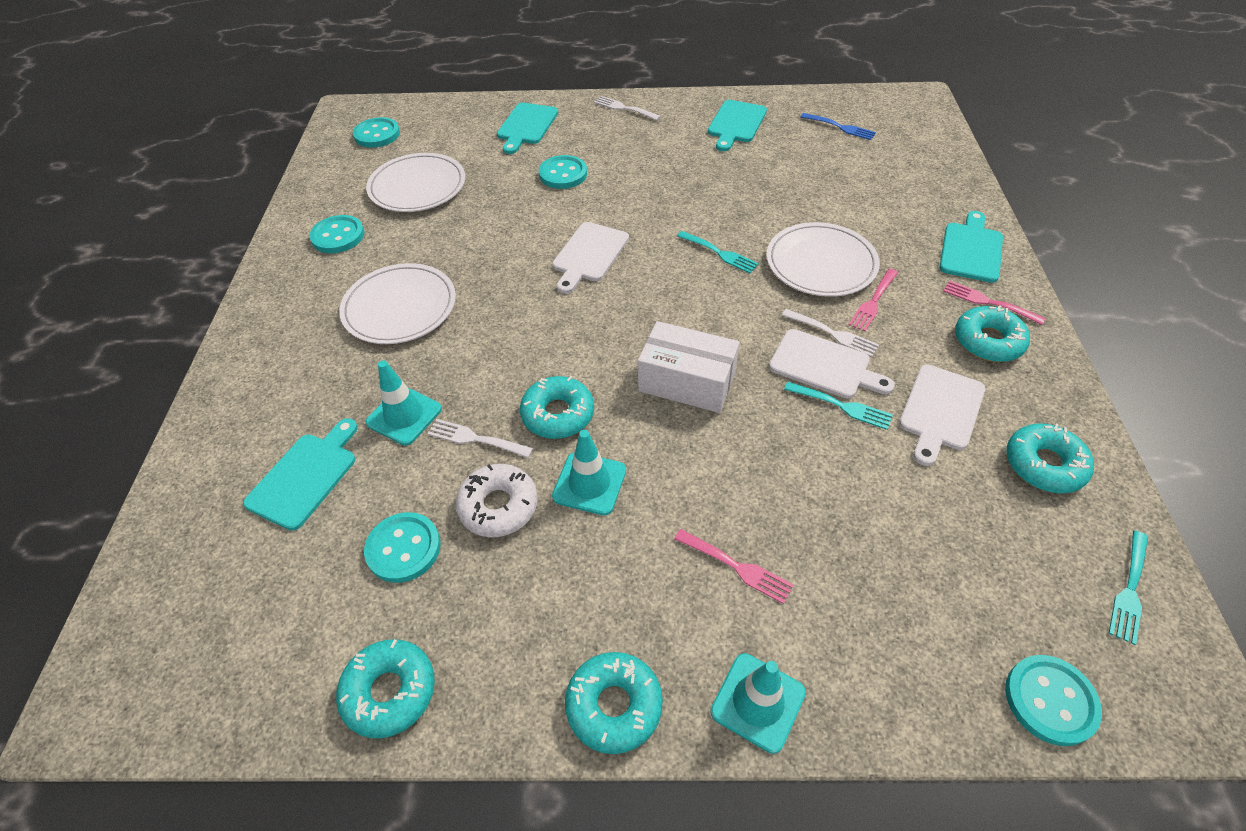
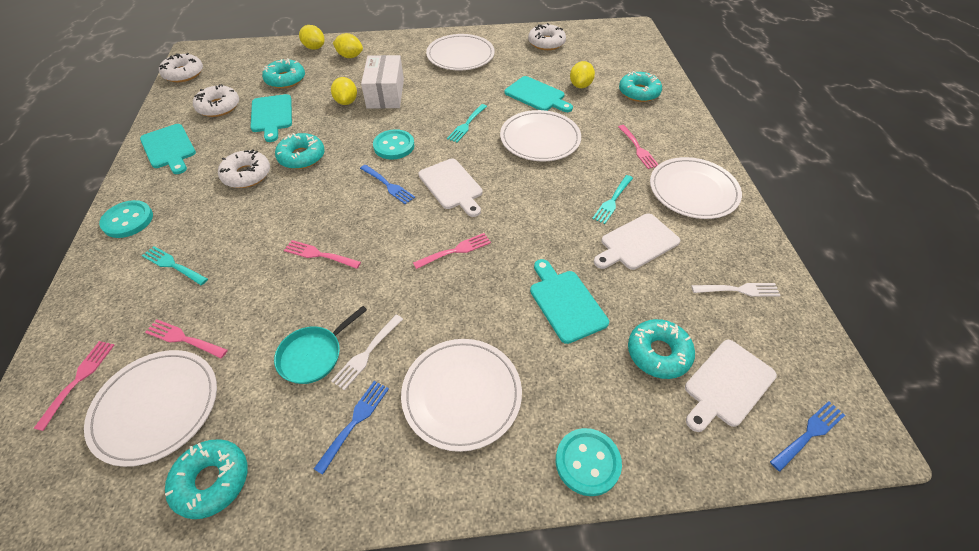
blue fork: [801,113,876,140] = 1 -> [314,381,389,475] [360,165,415,204] [770,401,845,471] = 3
pink fork: [674,529,794,604] [849,269,898,331] [943,281,1045,325] = 3 -> [33,341,114,431] [145,320,228,358] [284,240,361,269] [413,233,491,269] [618,125,659,169] = 5
turquoise button: [309,215,364,253] [353,117,400,148] [364,512,441,583] [539,155,587,189] [1005,655,1102,746] = 5 -> [99,200,153,238] [373,129,415,160] [556,428,622,496] = 3
turquoise pan: none = 0 -> [274,306,367,384] = 1
turquoise traffic cone: [366,360,442,446] [552,430,626,515] [711,653,806,754] = 3 -> none = 0
white donut: [455,464,538,537] = 1 -> [159,53,203,82] [193,84,239,117] [218,149,270,188] [528,23,566,50] = 4
white fork: [427,419,533,458] [594,96,661,120] [782,309,879,357] = 3 -> [331,315,403,390] [692,283,781,297] = 2
white plate: [339,263,456,344] [366,153,465,212] [767,222,880,297] = 3 -> [84,350,217,467] [401,339,522,452] [426,34,495,70] [500,110,581,161] [650,157,742,219] = 5
yellow lemon: none = 0 -> [299,25,325,50] [331,77,357,105] [333,33,363,58] [570,61,595,88] = 4

